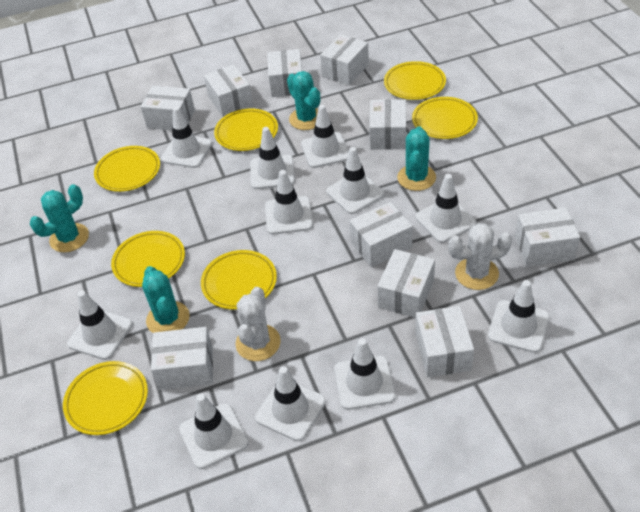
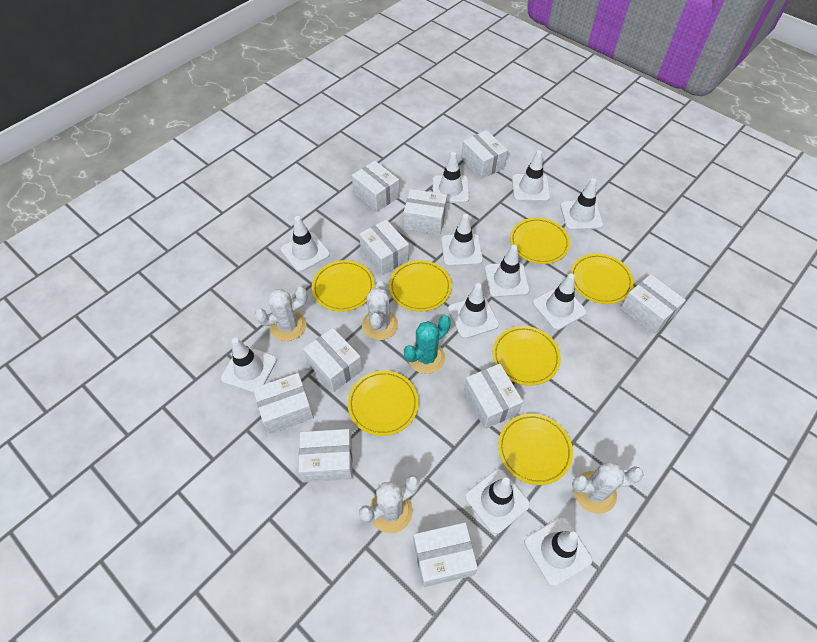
turquoise cactus: [30,184,89,252] [142,266,190,333] [287,71,321,130] [397,126,436,191] = 4 -> [404,315,451,374] = 1
white cactus: [236,287,281,361] [448,223,512,290] = 2 -> [254,287,308,341] [359,475,420,533] [362,281,398,340] [572,461,644,514] = 4

